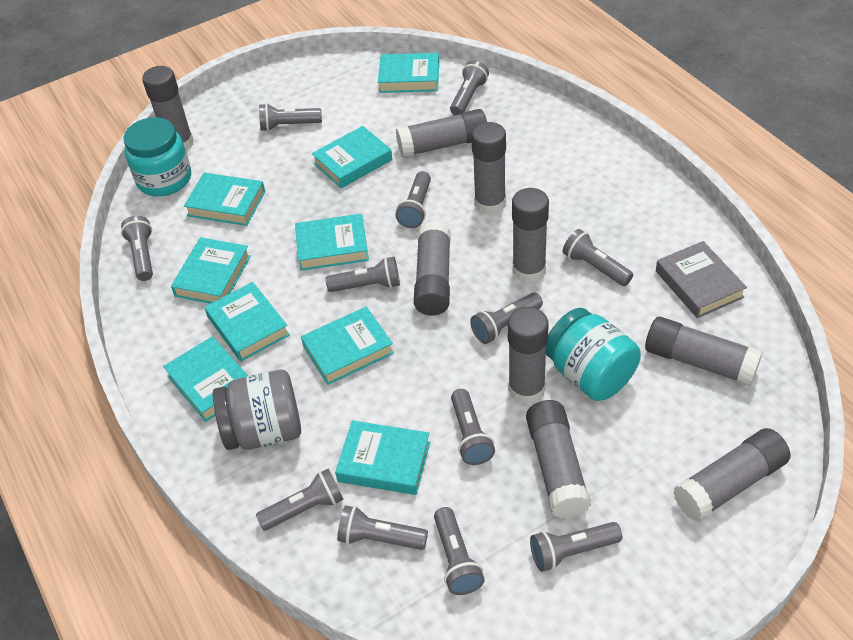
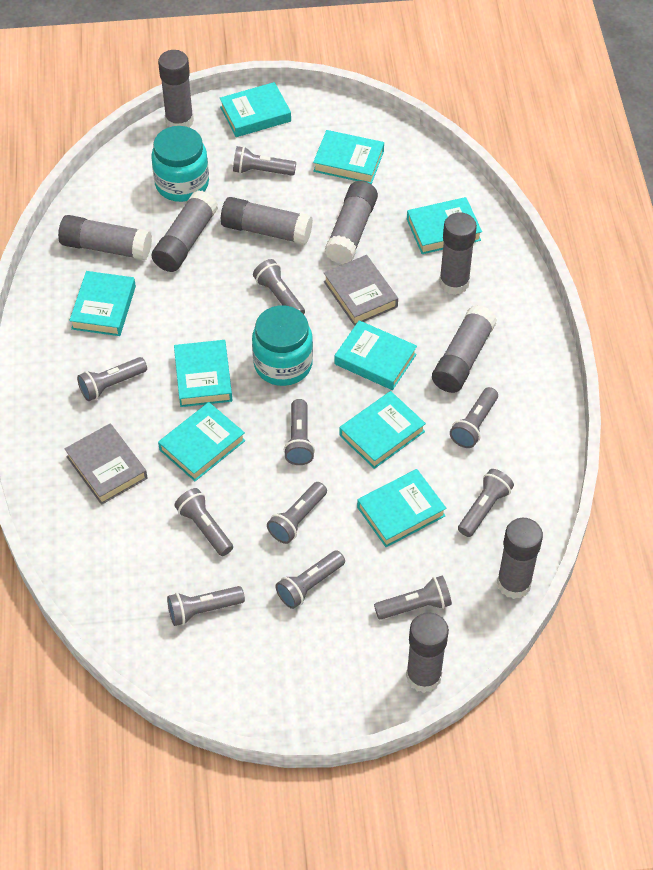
grey book: [656,241,747,318] = 1 -> [64,424,148,505] [324,255,398,326] = 2
grey flashlight: [121,216,153,281] [256,468,344,531] [259,103,322,131] [326,257,400,292] [337,505,428,550] [395,171,431,228] [434,507,485,595] [450,60,489,115] [451,389,495,465] [470,292,543,344] [530,522,622,572] [562,229,633,286] = 12 -> [77,357,147,401] [167,586,245,626] [174,488,233,556] [233,146,296,176] [253,259,305,314] [267,482,327,544] [276,550,345,609] [284,399,315,465] [374,576,452,620] [450,387,498,448] [458,469,514,537] = 11
grey jar: [213,370,301,450] = 1 -> none = 0

